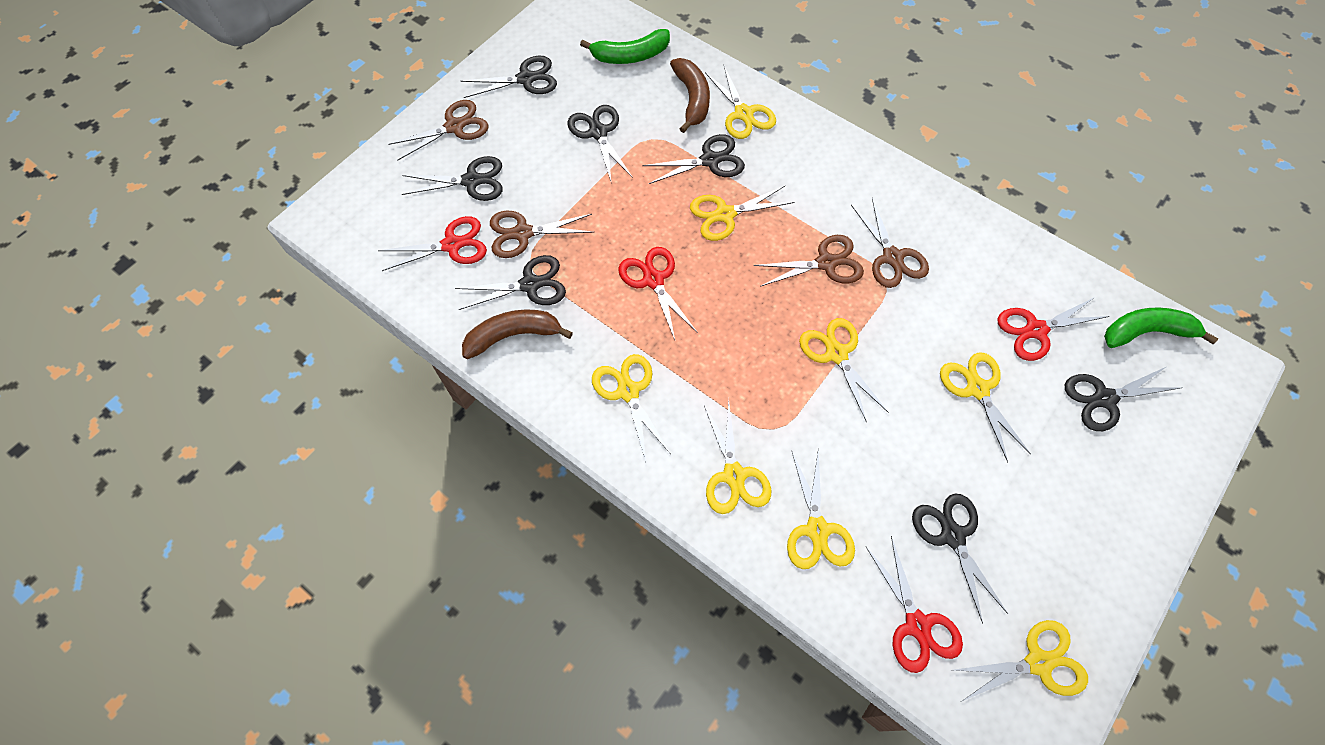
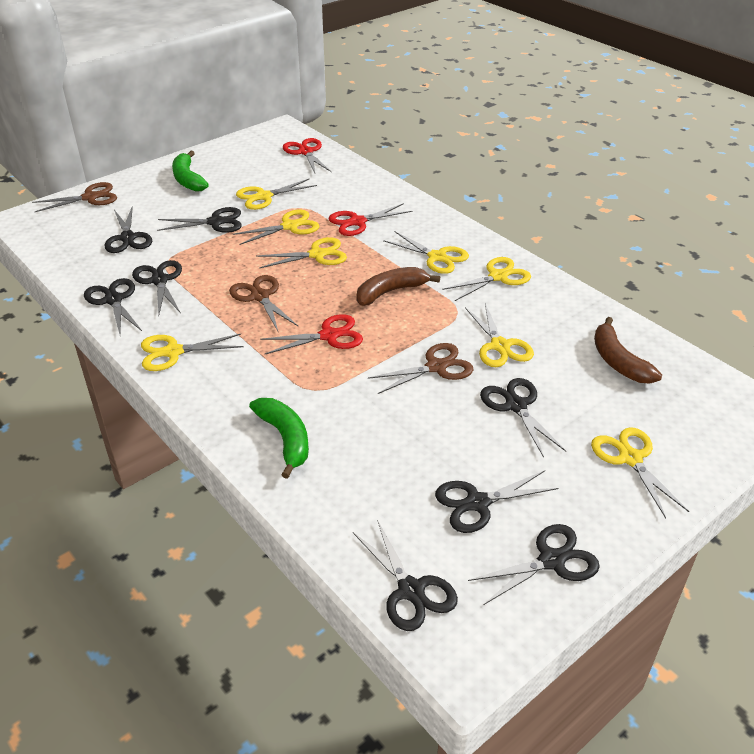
black scissors: [402,156,503,201] [455,255,566,310] [461,56,557,98] [568,105,633,181] [642,134,745,184] [912,493,1008,624] [1065,367,1183,431] = 7 -> [84,278,142,334] [104,206,152,253] [132,260,182,314] [157,207,242,233] [353,520,458,631] [435,470,559,533] [468,524,600,605] [480,378,566,458] = 8
brown scissors: [388,100,488,161] [490,211,595,258] [754,235,864,287] [851,198,929,288] = 4 -> [32,182,117,212] [229,275,298,331] [368,343,473,394] = 3
red scissors: [378,216,487,271] [618,247,698,340] [866,536,963,673] [997,297,1110,361] = 4 -> [260,314,363,354] [283,138,332,173] [329,203,412,236] = 3

